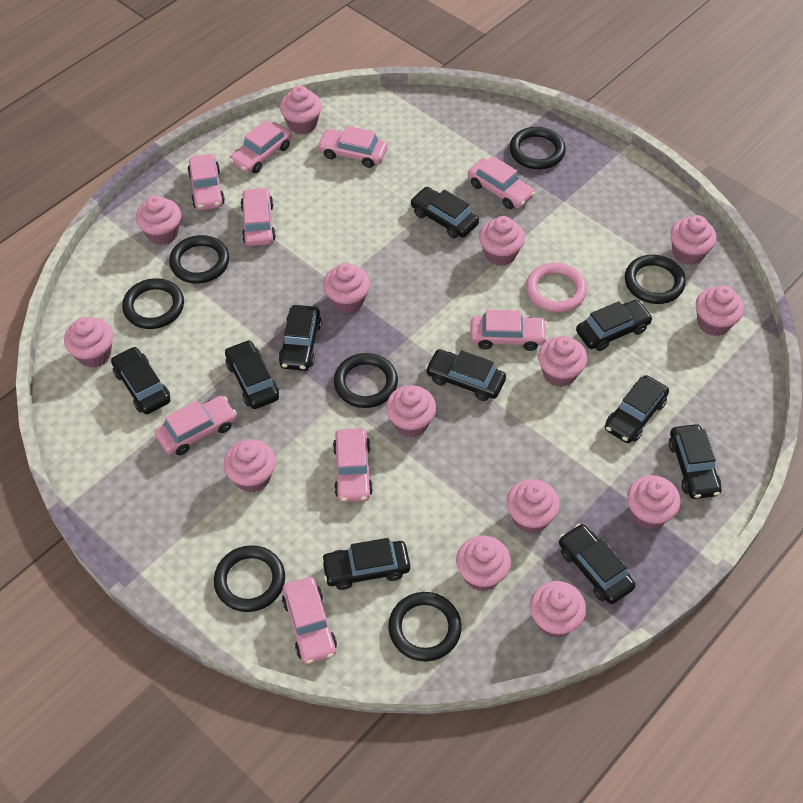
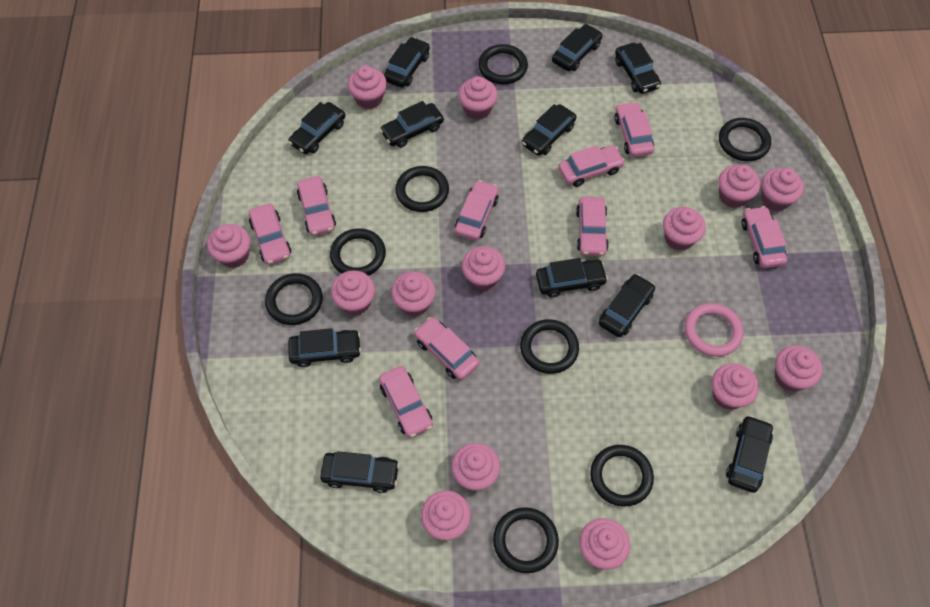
black car: [111,346,170,414] [225,340,279,409] [278,305,322,371] [321,538,410,590] [410,187,479,238] [426,349,506,401] [559,524,635,604] [576,300,653,351] [605,375,669,443] [669,424,721,499] = 10 -> [288,102,345,154] [288,328,361,367] [320,451,400,493] [380,101,444,148] [384,37,430,88] [522,104,576,156] [536,258,608,298] [552,24,603,71] [599,274,655,337] [615,43,661,94] [726,415,773,493] = 11
black ring: [122,278,184,329] [169,235,229,284] [214,545,285,612] [334,353,398,408] [388,592,462,661] [510,127,566,169] [625,255,686,304] = 7 -> [265,273,323,325] [330,228,386,276] [395,166,449,212] [478,44,528,84] [493,507,559,573] [520,319,579,374] [590,445,654,506] [719,118,771,161] = 8

